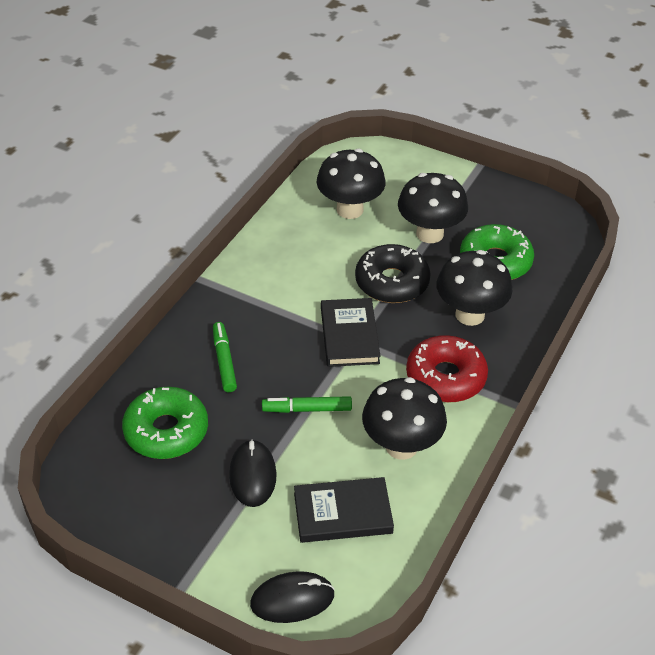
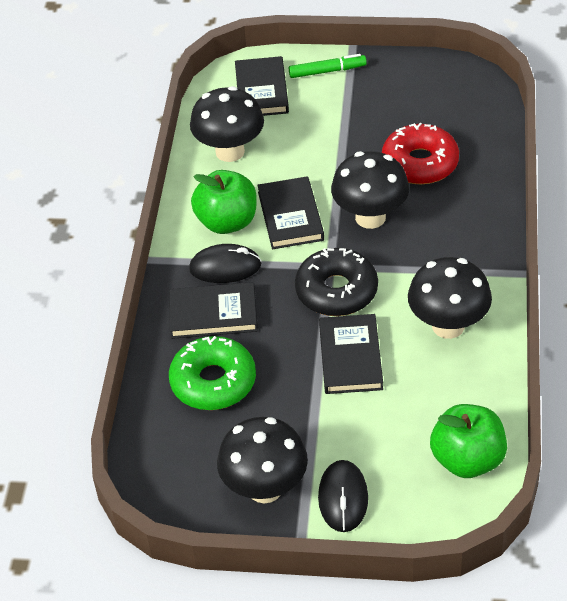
black book: [294,477,394,543] [321,298,380,367] = 2 -> [169,282,258,339] [235,56,289,116] [257,176,324,249] [319,314,383,394] = 4
green apple: none = 0 -> [191,170,257,234] [430,404,507,478] = 2
green donut: [122,387,208,459] [460,224,534,280] = 2 -> [169,336,256,410] = 1
green marker: [213,322,237,392] [262,396,352,413] = 2 -> [289,54,367,78] = 1

